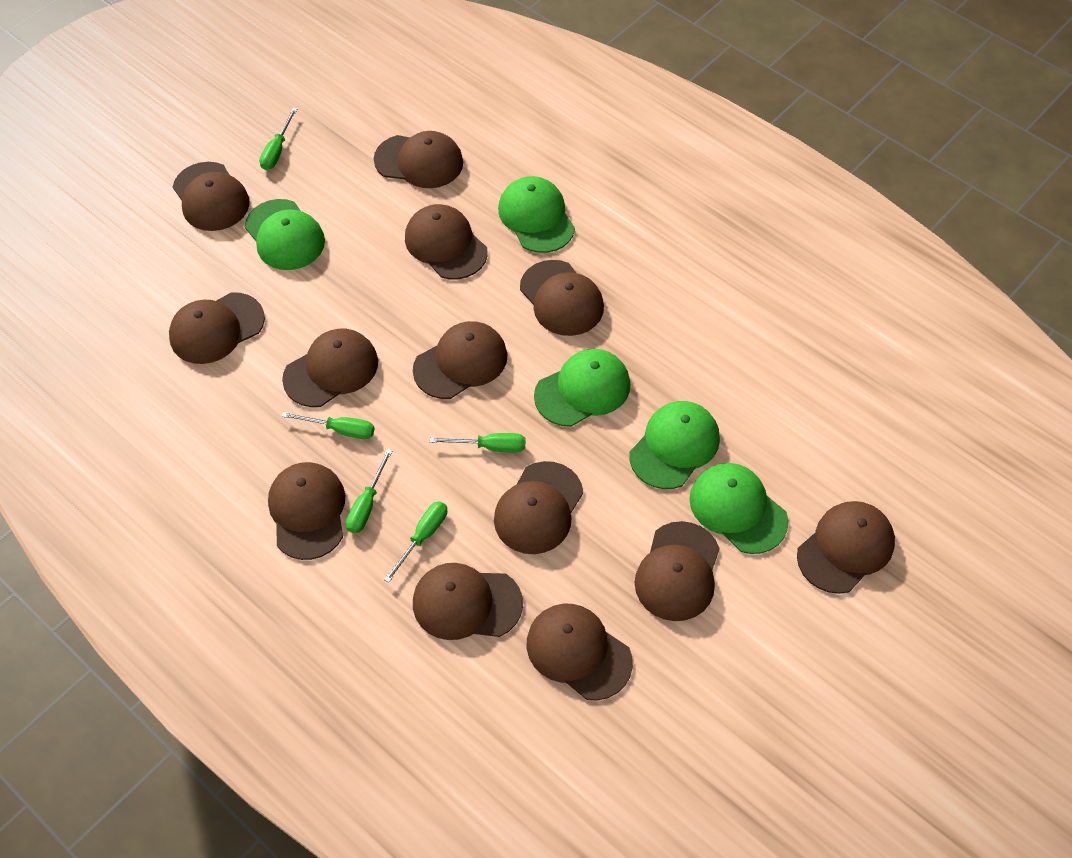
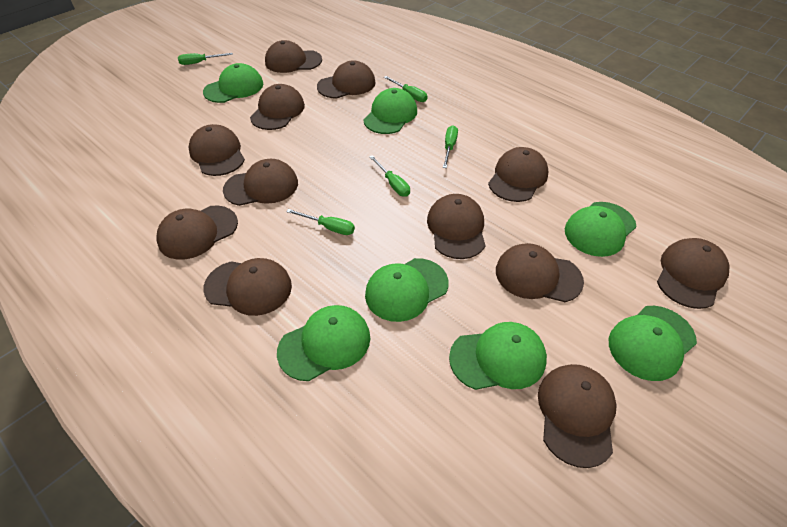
brown cap: [169,292,265,364] [173,162,250,231] [268,462,345,560] [282,329,378,407] [374,131,463,188] [405,204,488,279] [413,321,507,399] [413,563,523,640] [494,461,583,554] [520,260,604,336] [526,604,633,700] [634,521,720,621] [797,501,895,594] = 13 -> [156,206,238,260] [188,124,245,176] [204,258,292,316] [223,159,298,206] [250,84,305,130] [265,40,322,73] [317,60,376,99] [427,194,486,259] [488,147,548,202] [496,243,584,302] [538,364,617,468] [657,238,730,309] = 12
green cap: [245,199,325,270] [498,176,575,253] [534,349,630,427] [630,401,720,489] [689,463,788,554] = 5 -> [203,63,263,103] [277,305,370,381] [363,88,417,134] [365,258,449,322] [449,322,547,390] [565,202,636,257] [609,306,697,381] = 7

